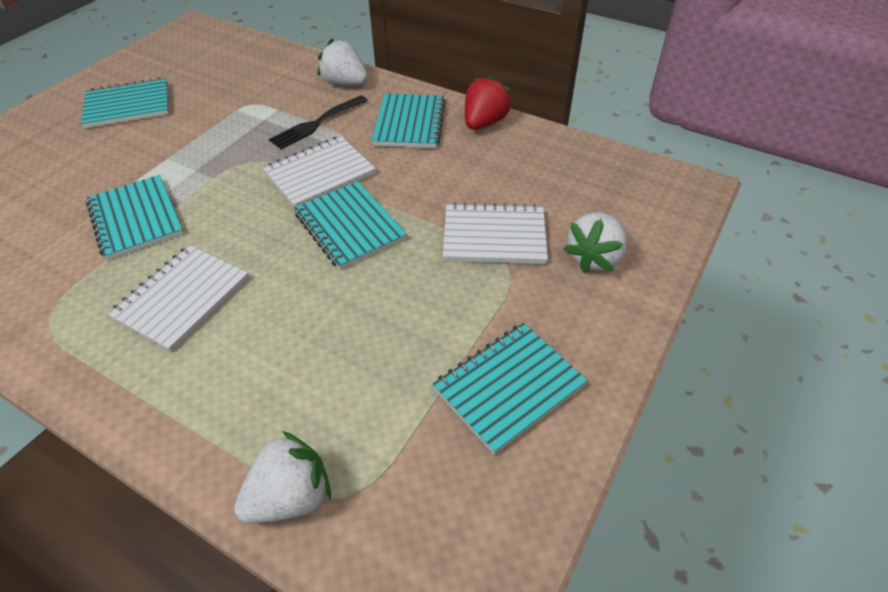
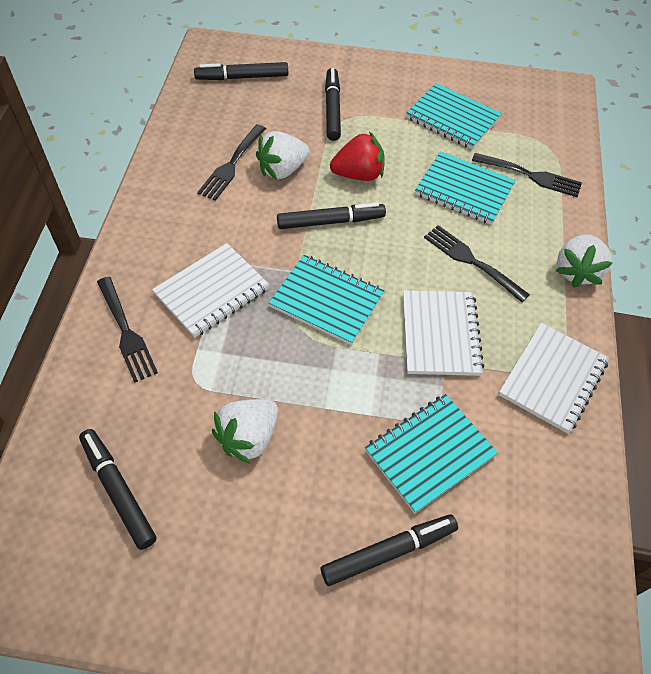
black fork: [269,95,368,149] = 1 -> [97,277,158,383] [197,124,266,201] [424,225,530,302] [472,153,582,197] = 4
black marker: none = 0 -> [79,429,156,550] [194,62,288,80] [277,203,386,229] [321,514,458,586] [325,68,341,141] = 5
turquoise notebook: [81,77,169,128] [86,175,184,260] [294,181,407,270] [372,94,446,148] [433,323,588,455] = 5 -> [269,255,384,345] [365,394,498,514] [406,83,502,149] [415,151,516,225] = 4

